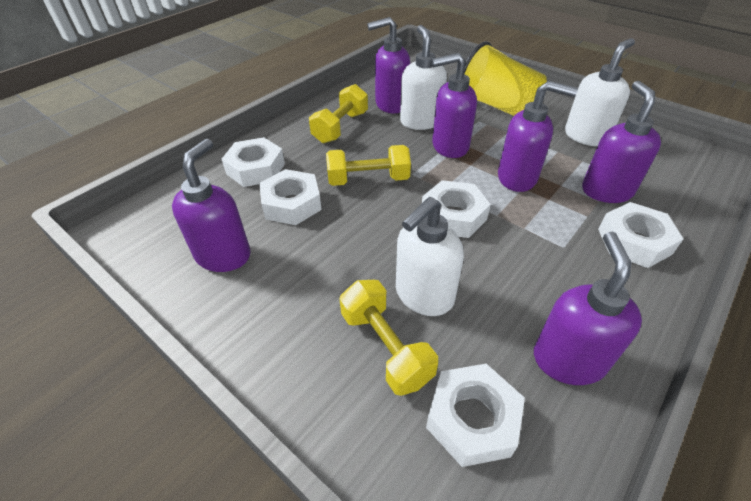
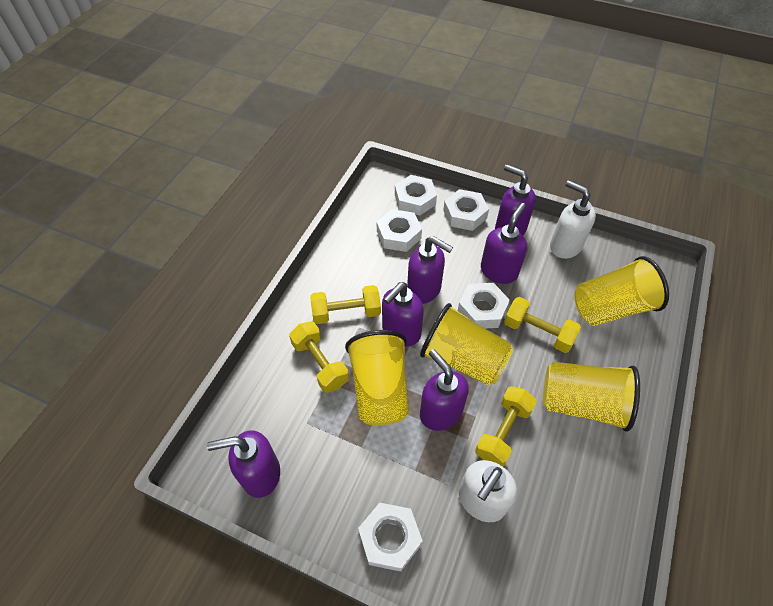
white soap dispenser: [396,197,464,316] [400,25,447,130] [565,38,635,146] = 3 -> [459,460,517,522] [550,180,596,259] = 2
yellow cup: [464,41,547,116] = 1 -> [345,330,409,425] [420,303,513,386] [543,362,640,432] [574,256,669,326] = 4
yellow dumbbell: [309,84,368,143] [326,145,411,186] [339,280,438,396] = 3 -> [289,322,349,393] [310,285,381,324] [475,386,537,467] [504,297,581,353] = 4

